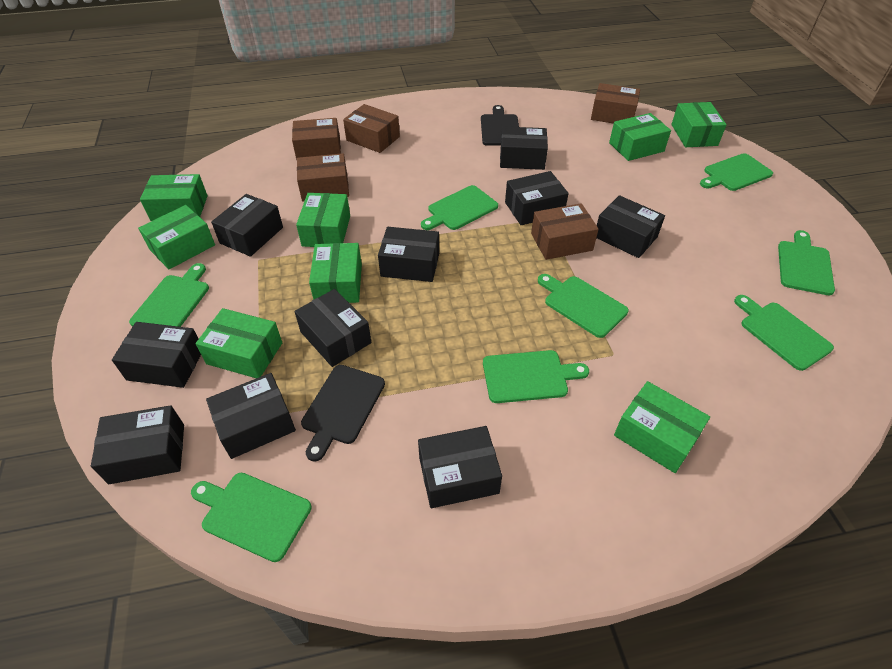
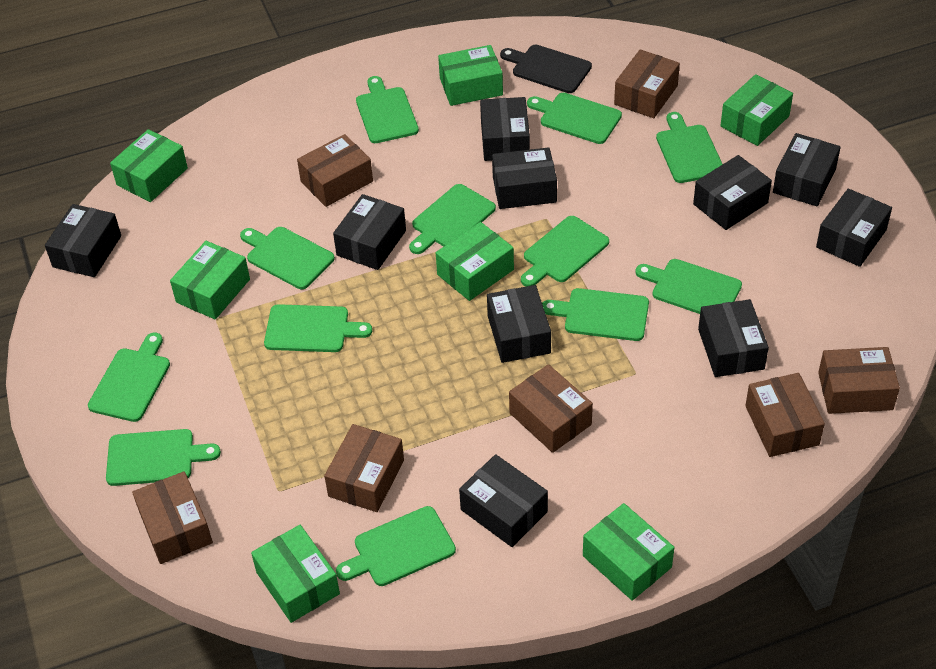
black cutting board: [301,365,385,462] [481,105,519,146] = 2 -> [500,45,592,93] = 1
brown box: [292,118,341,160] [297,153,349,201] [343,104,400,153] [531,203,599,260] [591,83,640,123] = 5 -> [132,471,213,564] [297,134,373,207] [324,424,404,512] [509,364,593,453] [614,49,680,118] [745,373,825,457] [818,347,900,414] = 7
green box: [138,205,215,269] [140,174,208,221] [196,308,282,378] [296,193,350,247] [309,243,362,303] [609,113,671,161] [614,381,710,473] [671,102,727,147] = 8 -> [110,129,188,202] [170,241,250,320] [251,525,340,623] [436,222,514,301] [438,45,503,106] [583,503,674,601] [720,74,793,146] = 7
green cutting board: [129,263,209,327] [191,473,312,562] [421,185,498,230] [483,350,589,403] [538,274,629,338] [700,153,773,191] [734,295,834,371] [778,230,835,295] = 8 -> [88,332,170,422] [106,429,221,486] [240,227,335,289] [264,304,372,352] [336,506,456,586] [356,76,419,143] [409,184,496,254] [521,216,609,286] [527,92,622,144] [542,288,649,341] [635,259,742,314] [656,112,723,183] = 12

